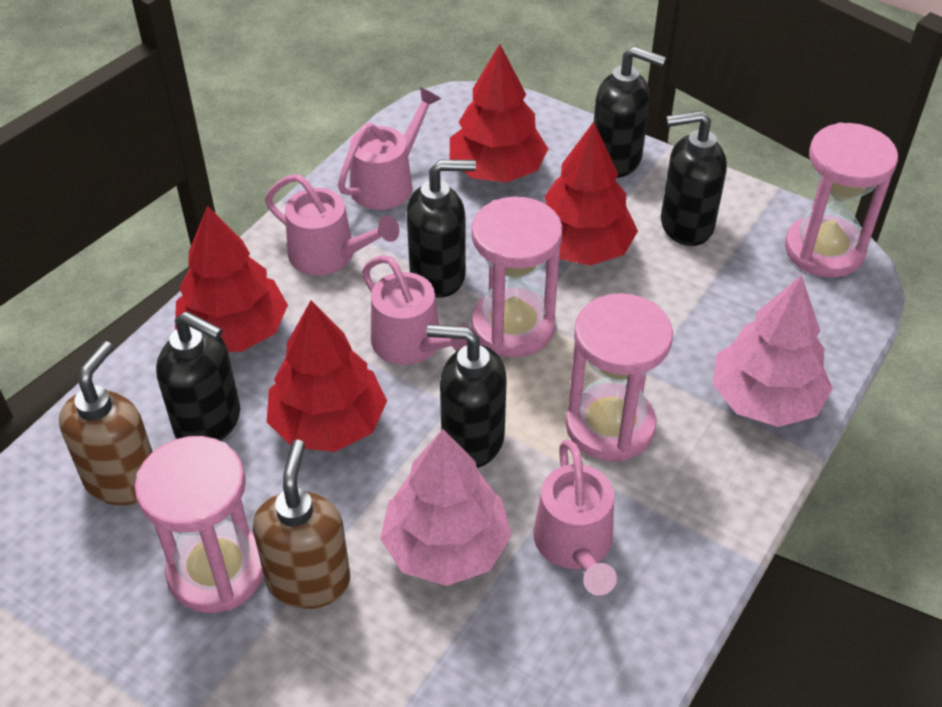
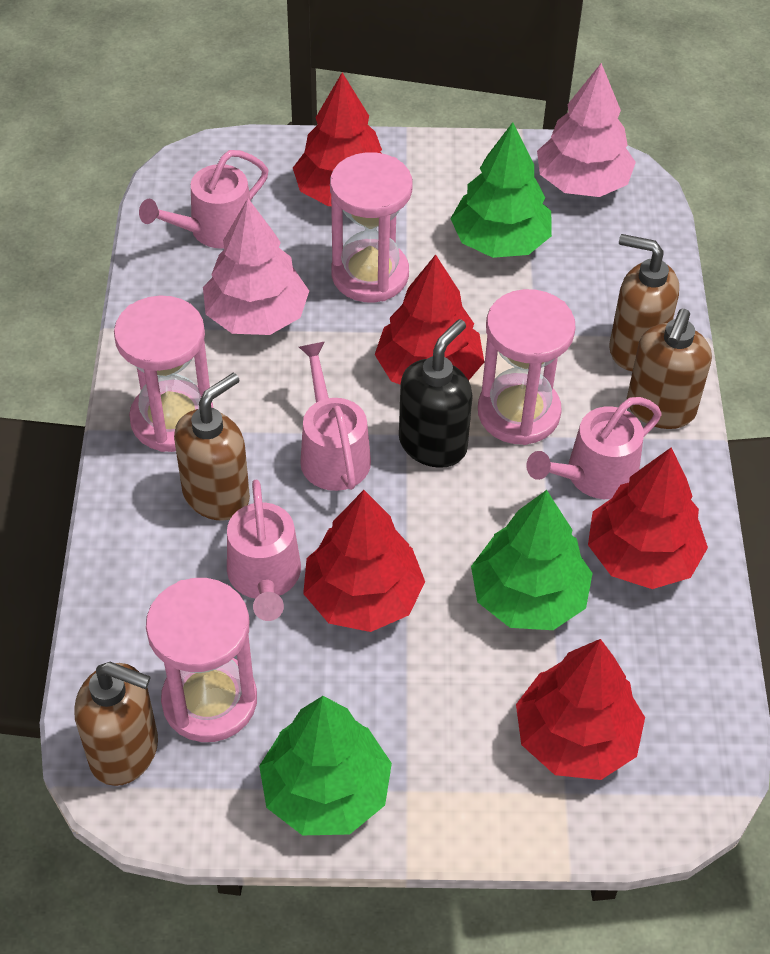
black soap dispenser: [156,311,240,441] [407,160,476,298] [427,325,507,468] [594,46,666,178] [661,110,727,246] = 5 -> [399,319,473,468] = 1
brown soap dispenser: [59,341,153,505] [253,440,350,609] = 2 -> [74,662,158,786] [174,373,250,521] [609,234,679,371] [627,309,712,429] = 4
green tree: none = 0 -> [259,696,392,835] [450,122,552,258] [471,490,593,630] = 3
red tree: [175,206,288,352] [267,301,387,452] [450,44,548,182] [544,122,638,266] = 4 -> [293,73,382,206] [303,490,425,632] [375,254,484,385] [516,639,645,780] [588,447,708,589] = 5

